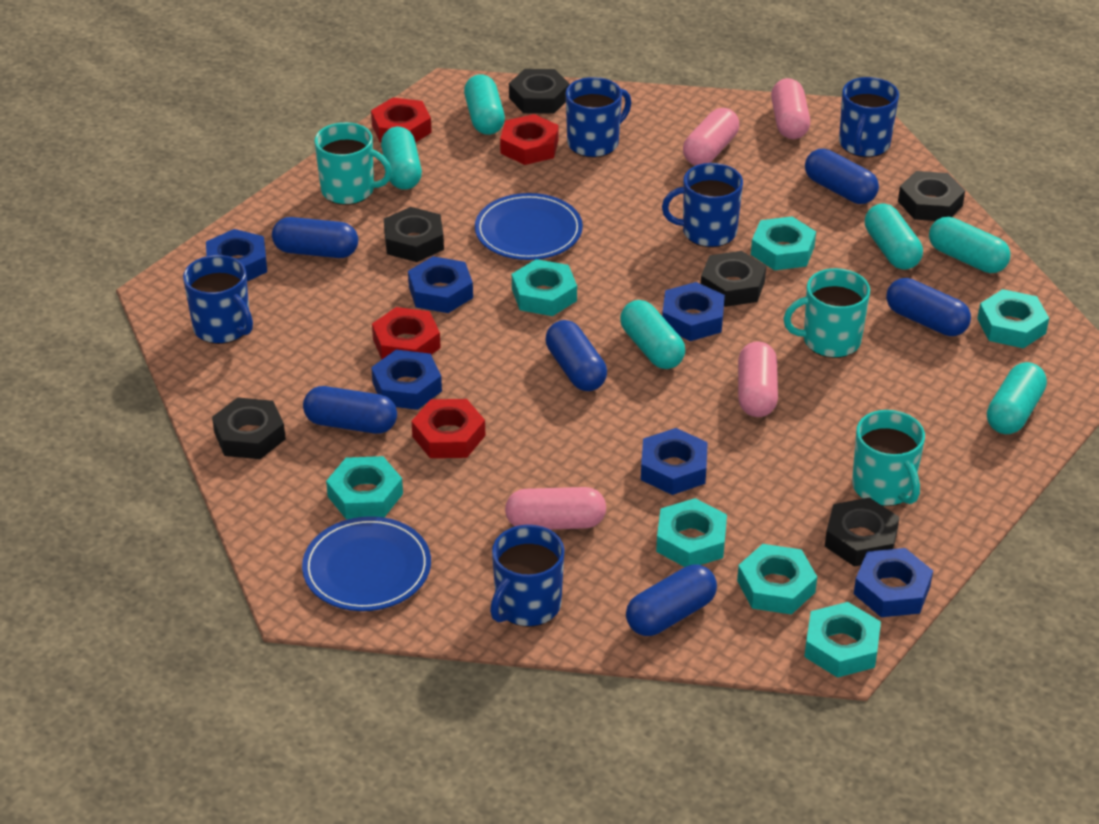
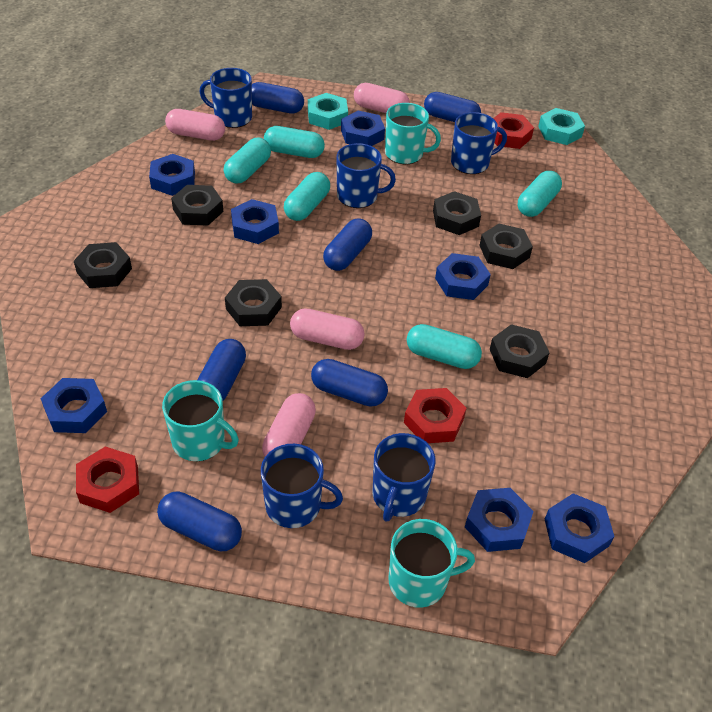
blue nut: [206,229,267,281] [371,350,442,410] [408,256,473,313] [641,428,708,495] [662,282,725,341] [854,548,933,617] = 6 -> [41,378,107,433] [149,154,195,196] [231,199,279,244] [341,111,385,146] [435,253,491,300] [465,488,534,552] [545,493,615,563] = 7
blue plate: [302,516,431,611] [475,193,583,260] = 2 -> none = 0
red nut: [371,97,432,143] [372,307,441,359] [411,399,485,458] [500,114,558,165] = 4 -> [76,447,139,513] [404,388,466,443] [493,112,534,149] = 3
turquoise capsule: [381,127,422,190] [464,74,505,135] [620,300,685,369] [865,203,923,270] [929,217,1011,273] [987,362,1047,434] = 6 -> [224,137,271,184] [264,126,325,158] [284,172,330,221] [407,324,482,369] [518,171,562,217] = 5
turquoise nut: [326,456,403,519] [512,259,577,316] [656,498,727,567] [737,544,817,615] [751,216,816,270] [804,602,881,678] [977,289,1049,348] = 7 -> [308,93,348,130] [538,108,585,145] = 2

